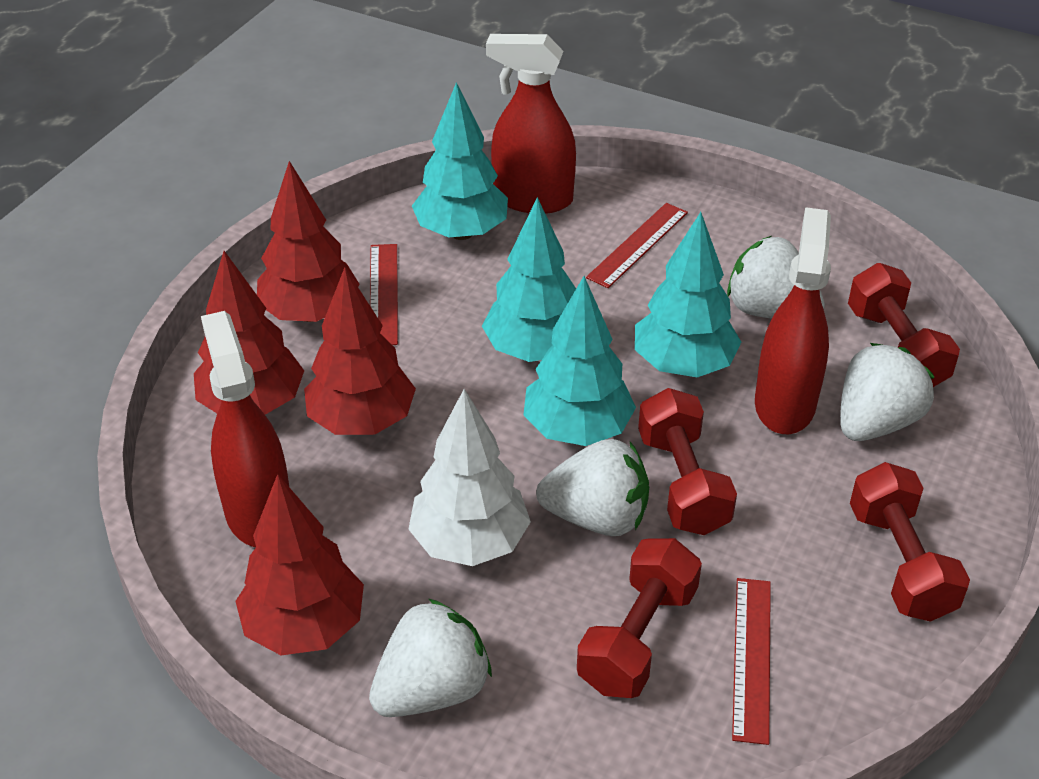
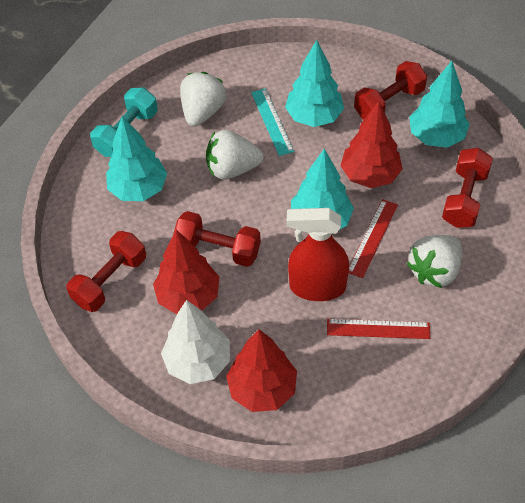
red ruler: [370,244,398,345] [586,203,688,288] [732,578,771,745] = 3 -> [327,319,430,339] [349,199,398,278] = 2
red spray bottle: [201,311,289,547] [486,34,576,214] [755,207,831,434] = 3 -> [287,208,349,301] = 1
red tree: [194,251,304,415] [235,474,364,655] [257,161,360,322] [304,267,416,435] = 4 -> [153,230,219,314] [226,329,297,412] [341,101,403,188] = 3
turquoise dumbbell: none = 0 -> [90,87,158,157] = 1
turquoise ruler: none = 0 -> [251,88,294,156] = 1
white strawberry: [369,599,492,717] [536,439,649,536] [727,236,825,319] [840,343,934,441] = 4 -> [180,72,226,127] [206,130,263,180] [407,235,462,288] = 3

